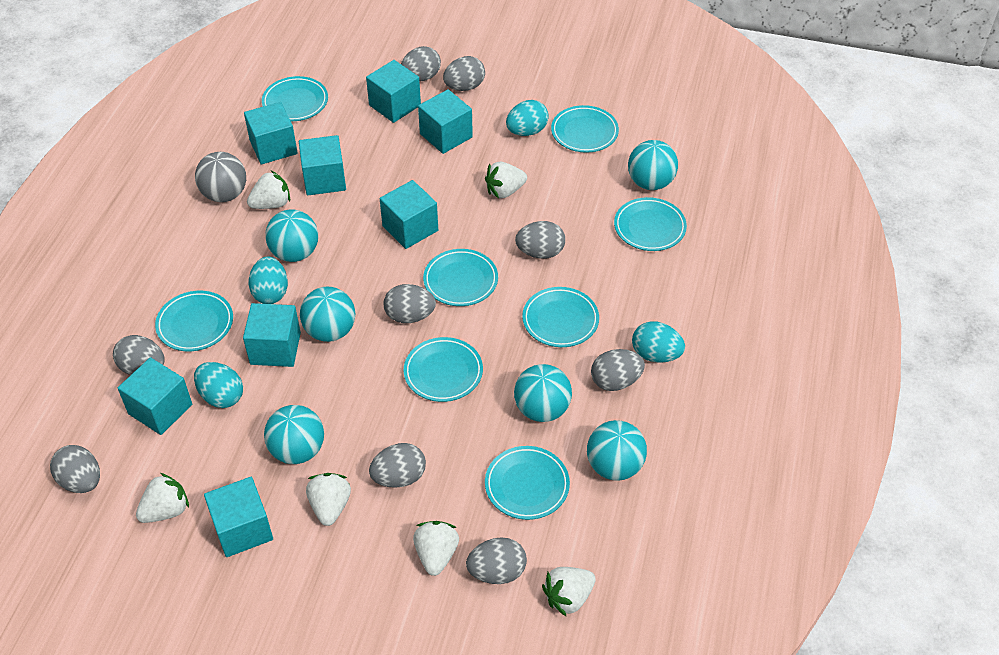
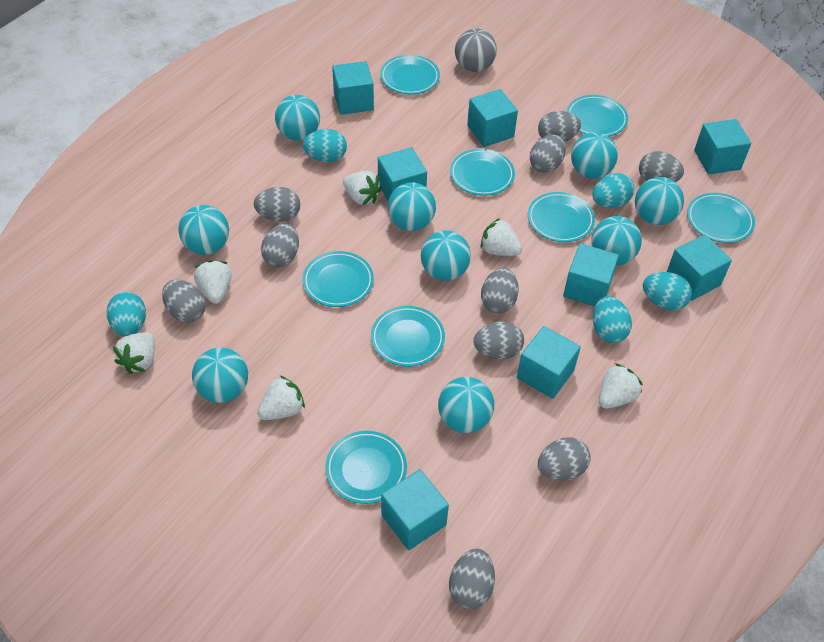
grey egg: [50,445,100,493] [113,335,165,375] [369,443,426,488] [384,284,436,323] [401,46,441,82] [443,56,485,91] [466,537,527,584] [515,221,565,259] [591,349,645,391] = 9 -> [162,280,206,323] [253,187,300,222] [261,224,299,267] [449,549,495,609] [473,321,524,359] [481,268,519,313] [530,135,566,173] [538,111,581,142] [538,437,591,480] [639,151,684,182] = 10
turquoise ball: [264,405,324,464] [265,209,318,262] [300,287,355,342] [514,364,572,422] [587,420,647,481] [628,140,678,190] = 6 -> [178,205,229,255] [192,348,248,403] [275,95,320,141] [388,182,436,231] [421,230,471,281] [438,377,494,433] [571,132,618,179] [591,216,642,266] [635,177,684,225] = 9
turquoise egg: [194,362,243,408] [249,257,288,304] [506,100,549,136] [632,321,685,363] = 4 -> [107,292,146,337] [302,129,347,162] [592,173,634,208] [593,296,632,343] [643,272,692,310] = 5

